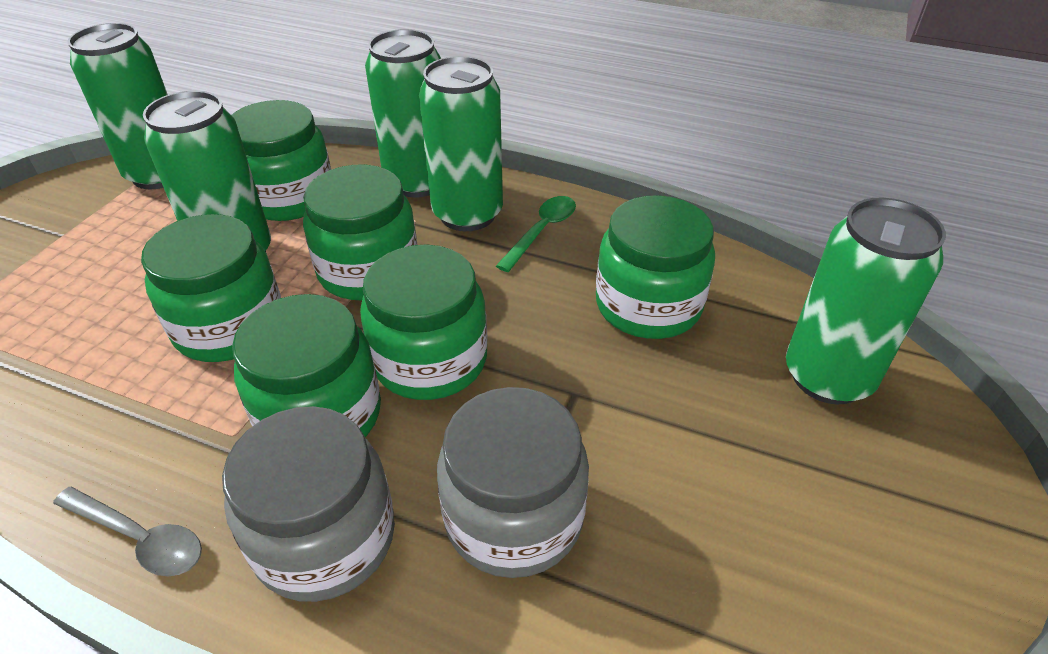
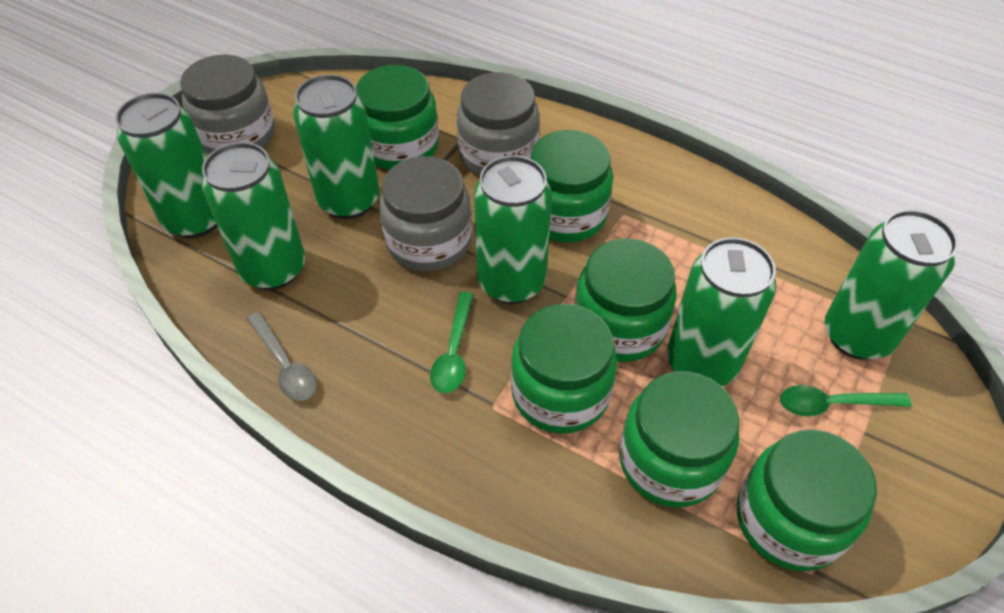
green can: [67,23,168,189] [143,91,271,252] [365,29,441,198] [419,56,503,231] [786,198,946,404] = 5 -> [115,93,217,238] [202,142,305,290] [293,74,379,219] [474,155,552,304] [667,237,776,386] [825,210,958,360] = 6
green spoon: [496,196,576,272] = 1 -> [430,292,474,393] [780,385,912,416] = 2
grey jar: [222,406,395,602] [437,387,589,578] = 2 -> [180,55,275,154] [379,156,472,272] [457,72,540,175] = 3

